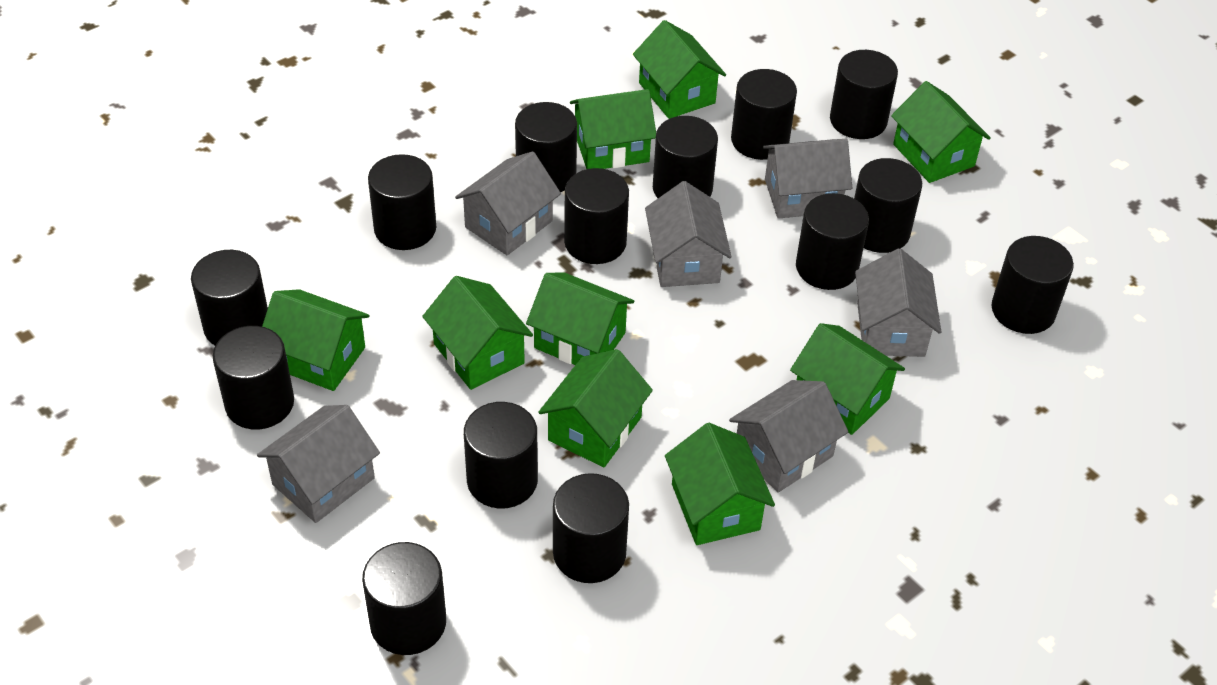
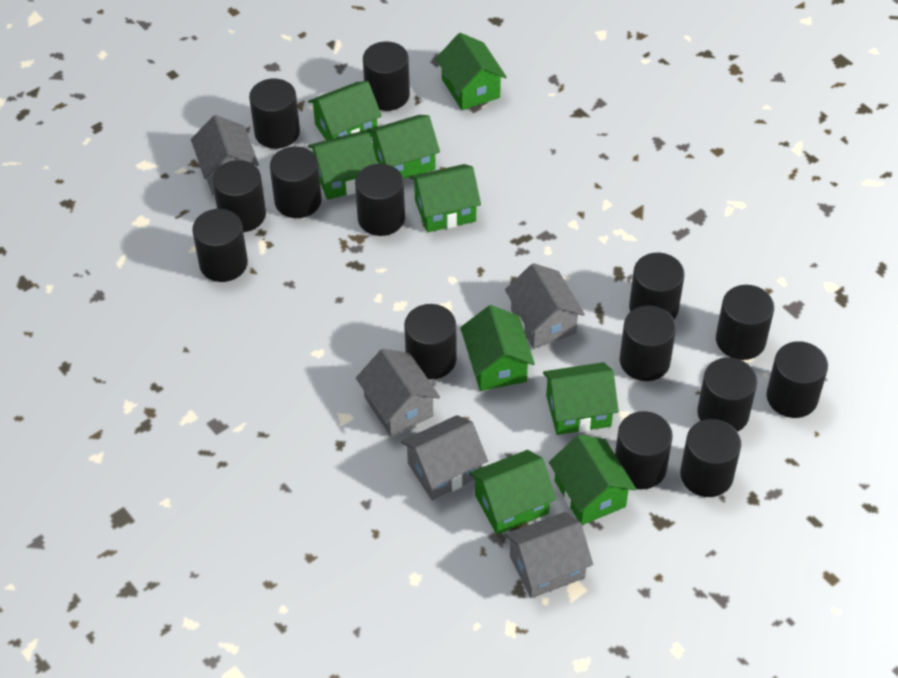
grey house: [257,405,380,523] [455,151,561,255] [645,181,732,287] [729,380,848,493] [763,139,852,219] [855,248,941,357] = 6 -> [191,115,259,195] [356,349,440,436] [401,415,488,500] [505,263,585,349] [505,512,593,598] = 5

